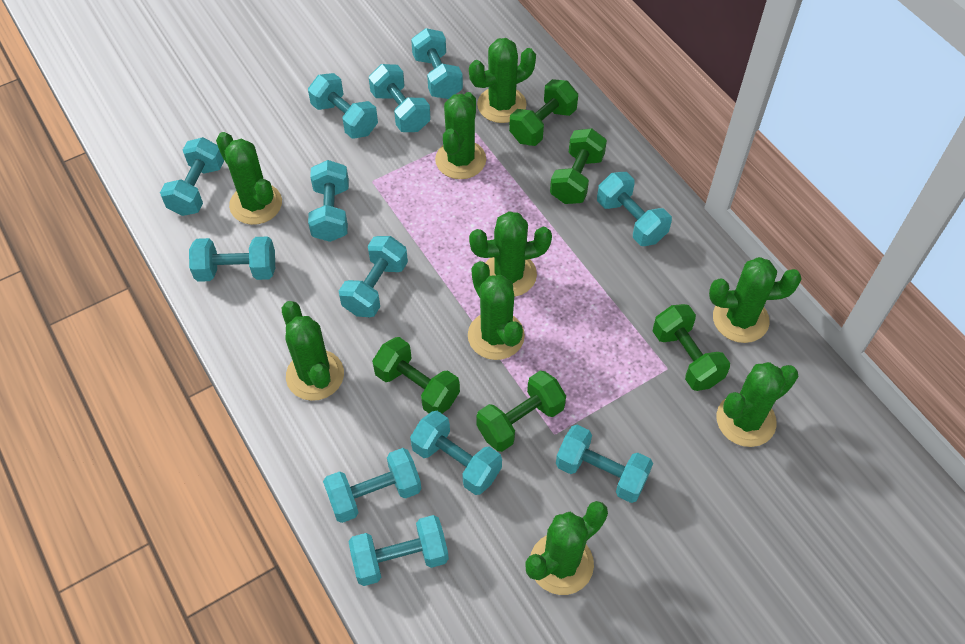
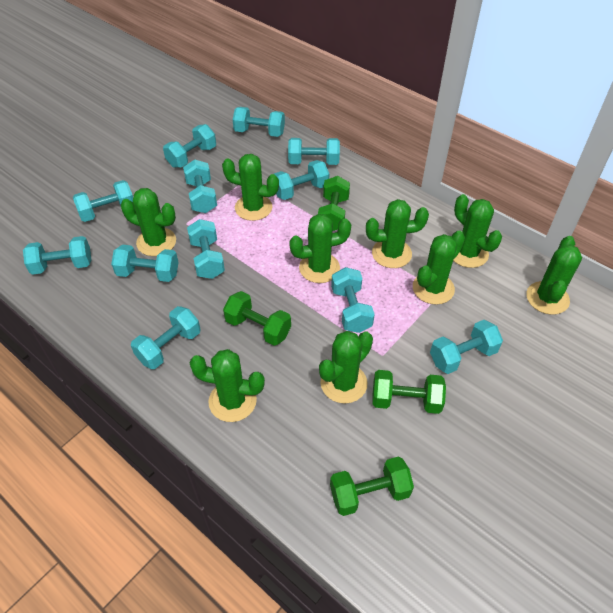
green dumbbell: [372,337,460,413] [476,371,566,452] [509,79,578,146] [550,128,607,204] [653,304,730,391] = 5 -> [223,291,291,346] [318,176,350,231] [330,456,414,516] [372,370,446,414] = 4

